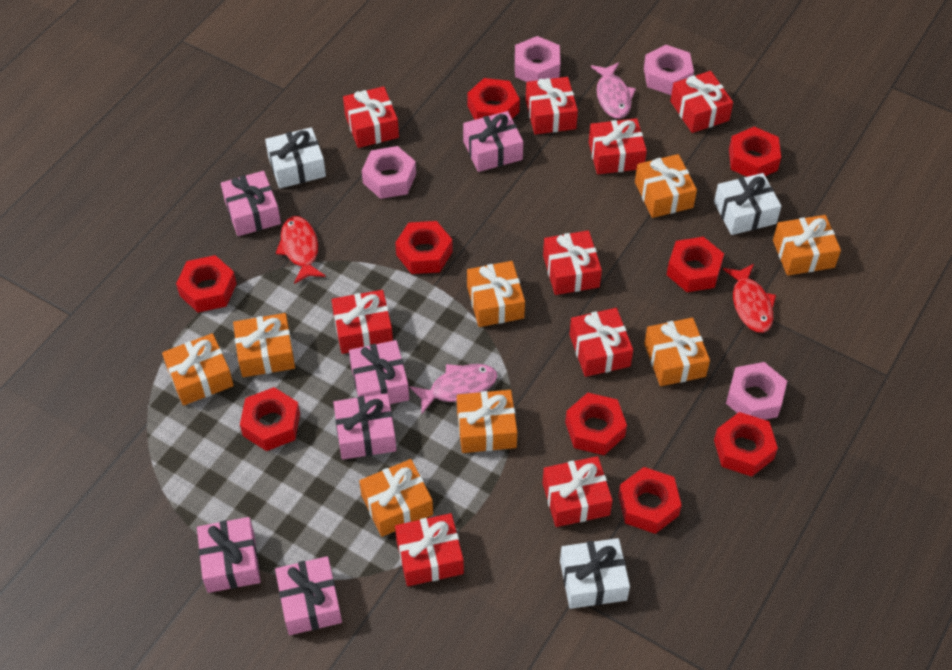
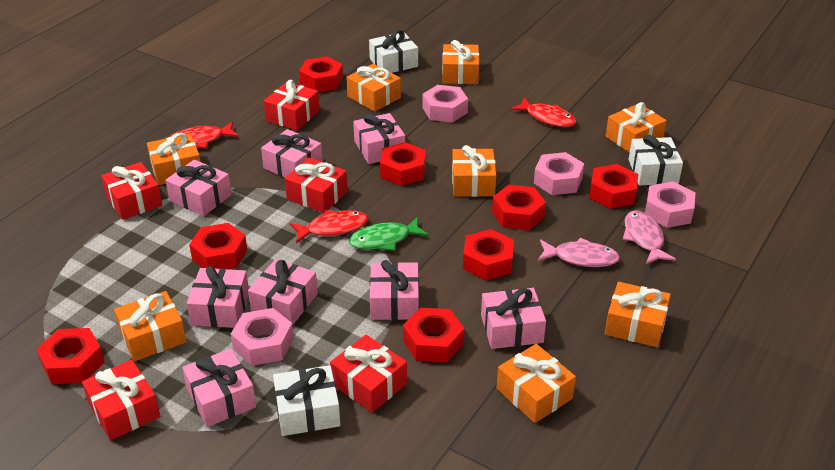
green fish: none = 0 -> [349,217,429,251] = 1
pink gift: [197,517,261,593] [221,171,281,236] [275,556,342,635] [333,393,396,459] [349,340,409,404] [463,111,523,172] = 6 -> [165,160,232,216] [182,348,256,427] [187,266,249,328] [248,259,318,326] [261,129,323,178] [353,113,405,164] [370,260,419,320] [481,288,546,349] = 8
red fish: [276,216,326,284] [723,264,776,333] = 2 -> [170,122,239,148] [290,210,368,243] [510,97,576,127] = 3
red gift: [332,290,393,354] [343,86,399,148] [395,513,464,586] [526,77,578,134] [542,456,613,527] [543,230,602,295] [569,308,633,377] [589,118,647,174] [670,71,733,133] = 9 -> [82,359,160,441] [101,162,162,220] [264,80,319,131] [285,157,347,213] [330,335,407,413] = 5
red nut: [176,255,237,313] [240,387,300,451] [395,221,453,274] [467,78,520,120] [565,393,627,455] [618,467,682,534] [667,237,724,292] [714,412,778,477] [729,127,781,177] = 9 -> [37,328,104,384] [189,223,247,269] [299,56,343,92] [380,142,426,186] [403,308,464,363] [463,229,514,280] [492,185,546,230] [589,164,638,209] = 8

